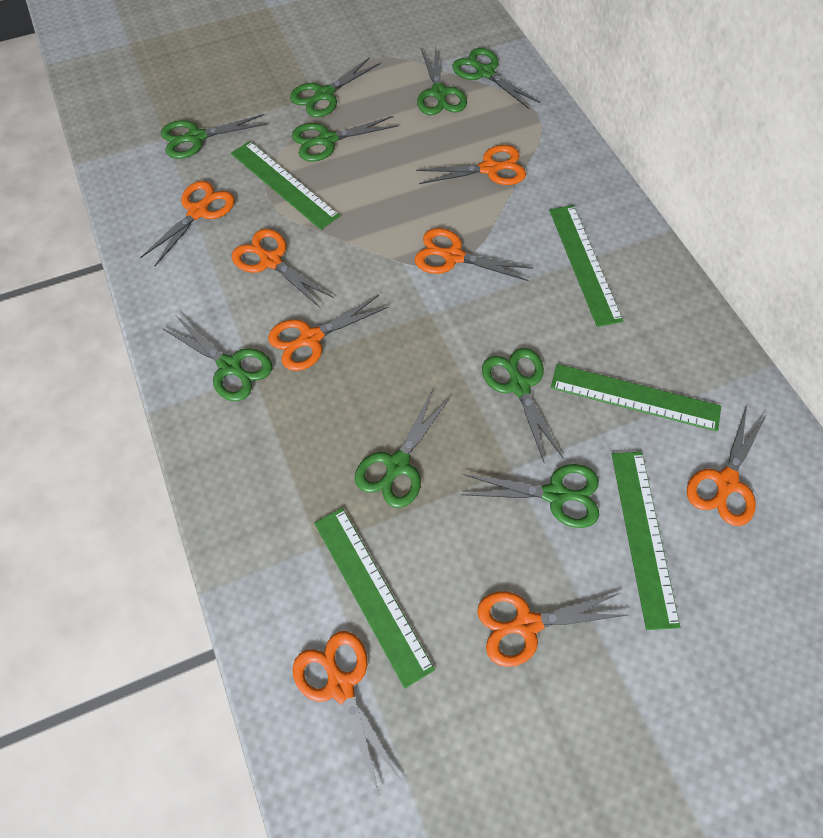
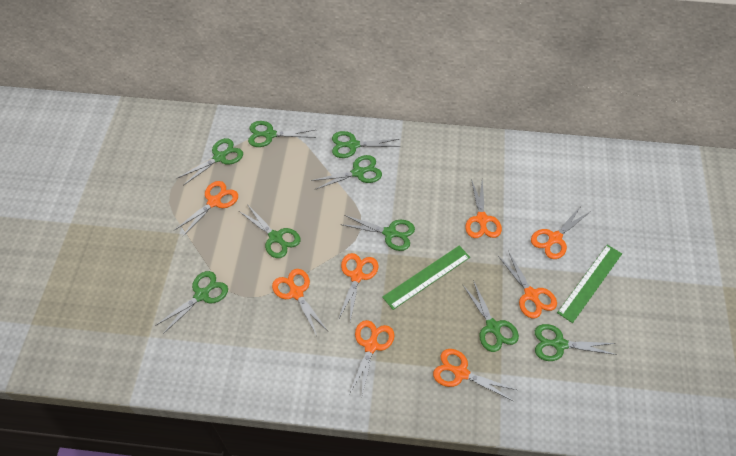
green ruler: [231,141,340,230] [314,508,435,688] [549,205,623,327] [551,364,721,431] [612,452,680,630] = 5 -> [382,246,470,310] [557,245,622,323] = 2

